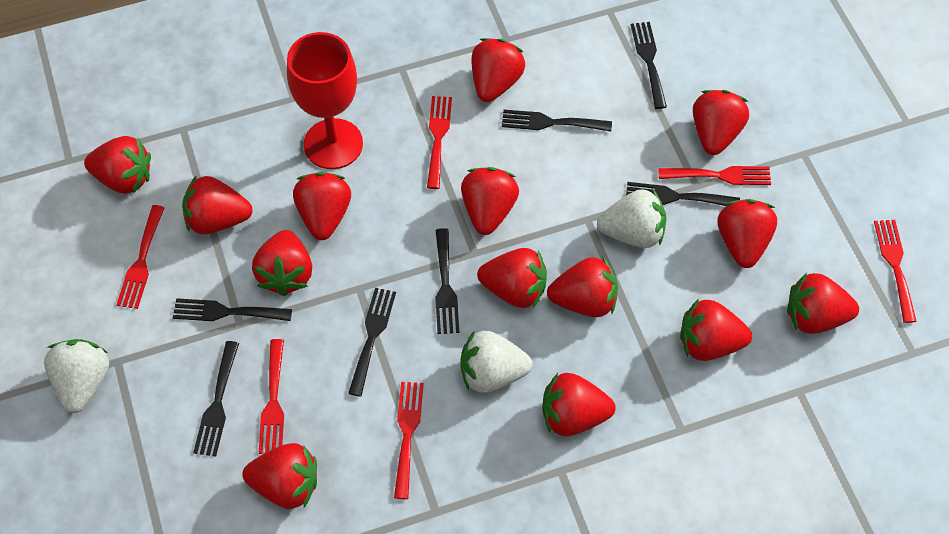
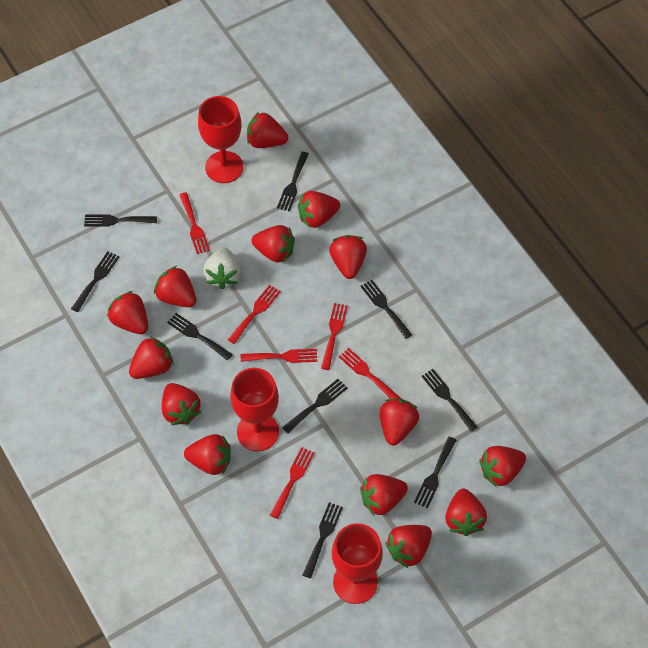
black fork: [173,298,292,321] [193,341,239,457] [348,288,396,397] [435,228,459,334] [502,110,612,132] [626,182,740,206] [631,22,667,109] = 7 -> [71,251,119,312] [84,214,157,227] [167,313,233,361] [277,152,309,212] [282,379,348,433] [303,502,343,579] [360,280,412,339] [414,437,456,509] [421,369,478,432] = 9
red goblet: [287,32,363,169] = 1 -> [198,96,243,183] [230,368,279,452] [332,523,383,604] = 3
white strawberry: [44,339,109,413] [460,330,533,393] [597,189,667,248] = 3 -> [203,248,241,290] = 1

